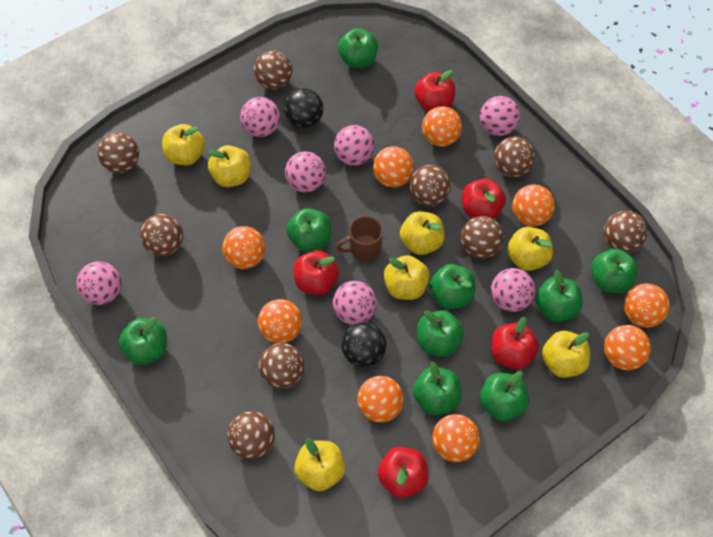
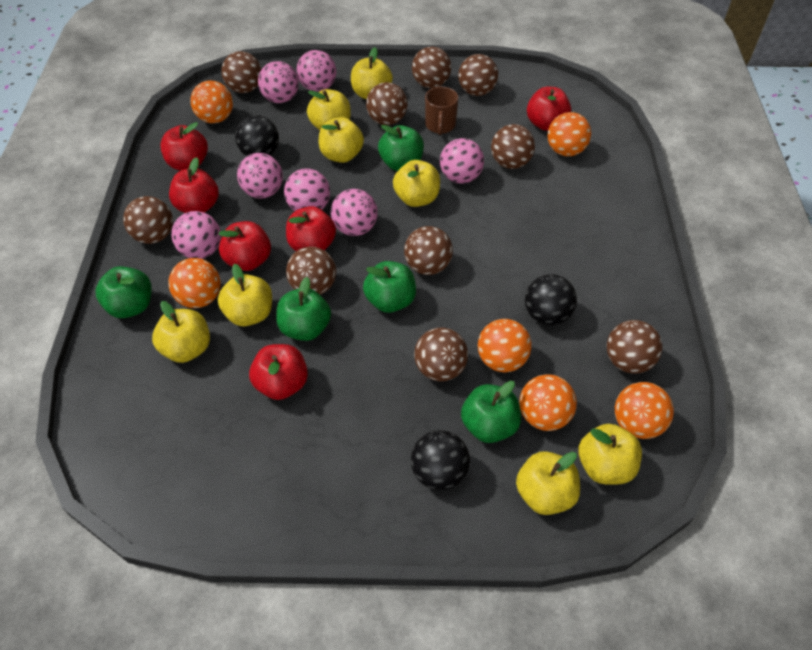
black ball: [284,88,323,128] [341,322,386,367] = 2 -> [235,115,279,156] [411,430,470,490] [525,274,577,326] = 3
brown ball: [98,133,139,173] [140,214,183,256] [227,411,275,459] [254,50,292,90] [259,343,305,389] [410,165,451,206] [461,216,504,259] [494,136,535,177] [604,211,648,253] = 9 -> [123,196,173,244] [221,51,261,93] [286,247,336,295] [366,82,407,125] [404,226,453,275] [412,46,451,88] [414,328,468,382] [458,54,498,96] [491,124,535,169] [607,320,662,374] = 10
green apple: [119,317,167,365] [287,208,331,252] [338,28,378,68] [413,361,461,415] [417,310,464,357] [430,264,476,309] [480,371,529,421] [535,270,583,322] [591,249,638,293] = 9 -> [95,266,152,318] [276,277,331,341] [363,261,416,313] [378,125,424,171] [461,381,521,443] = 5
orange ball: [222,226,265,269] [258,299,302,344] [357,376,404,423] [373,146,414,187] [422,106,462,147] [432,414,480,462] [512,184,555,226] [604,325,651,370] [624,283,670,328] = 9 -> [169,258,221,308] [190,80,233,123] [478,319,532,372] [519,374,577,431] [547,112,591,156] [615,382,674,439] = 6
red apple: [294,251,339,295] [378,447,428,498] [414,70,455,112] [462,178,506,219] [491,317,539,369] = 5 -> [160,122,208,171] [169,157,219,213] [218,221,271,271] [249,344,308,400] [286,206,336,251] [527,87,571,131] = 6
yellow apple: [162,124,205,165] [208,145,251,187] [294,438,345,491] [384,255,430,300] [400,211,445,255] [507,227,553,271] [542,331,590,378] = 7 -> [152,301,210,363] [218,264,272,326] [307,89,351,130] [319,117,364,163] [351,47,393,99] [393,160,440,207] [516,451,580,515] [578,424,642,485] = 8

